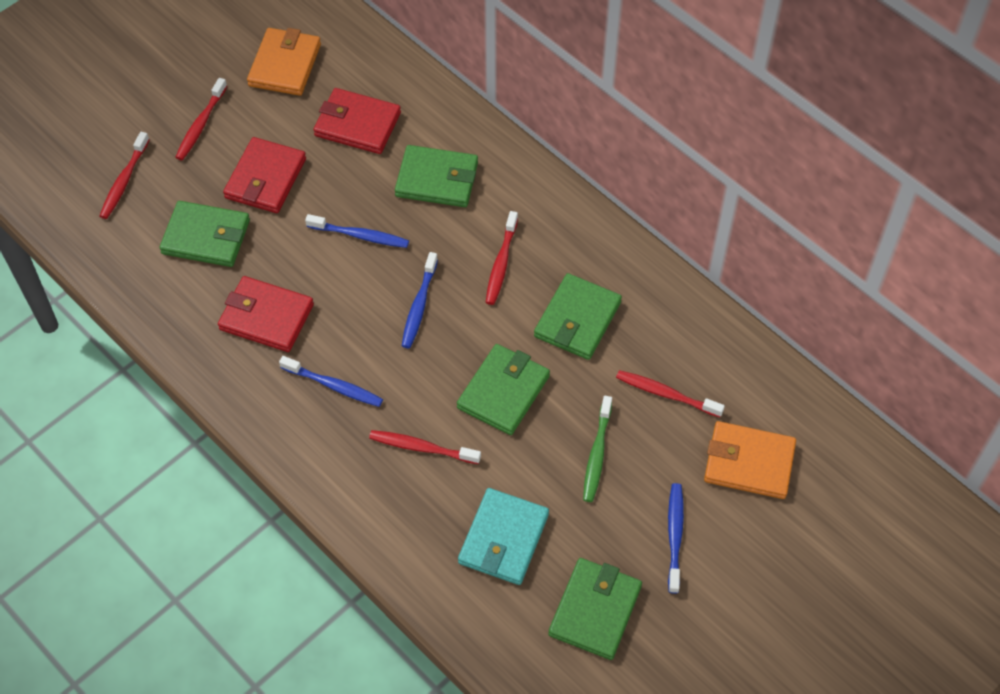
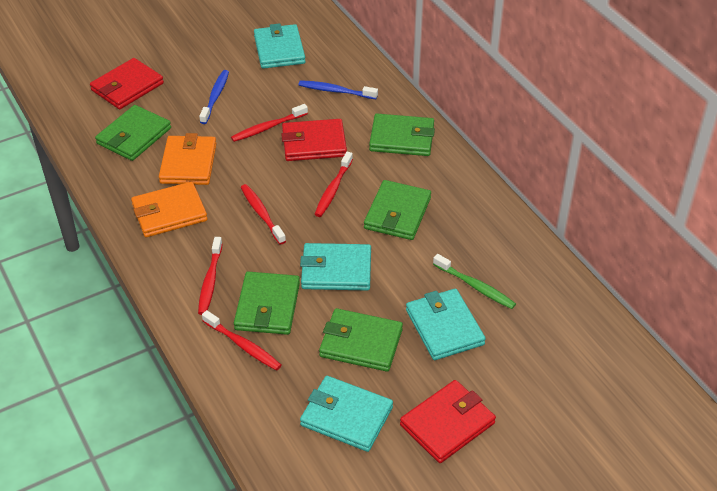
blue toothbrush: [279,356,383,407] [305,214,409,248] [402,252,438,348] [668,483,684,594] = 4 -> [199,70,229,124] [298,80,378,99] = 2
turquoise wallet: [458,488,549,585] = 1 -> [254,23,306,69] [300,243,371,291] [300,376,393,452] [406,288,486,360] = 4

